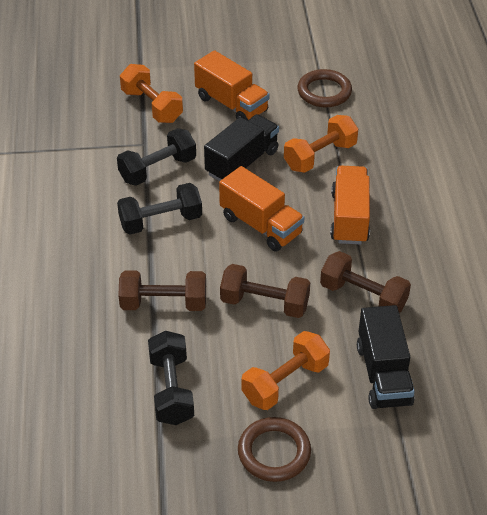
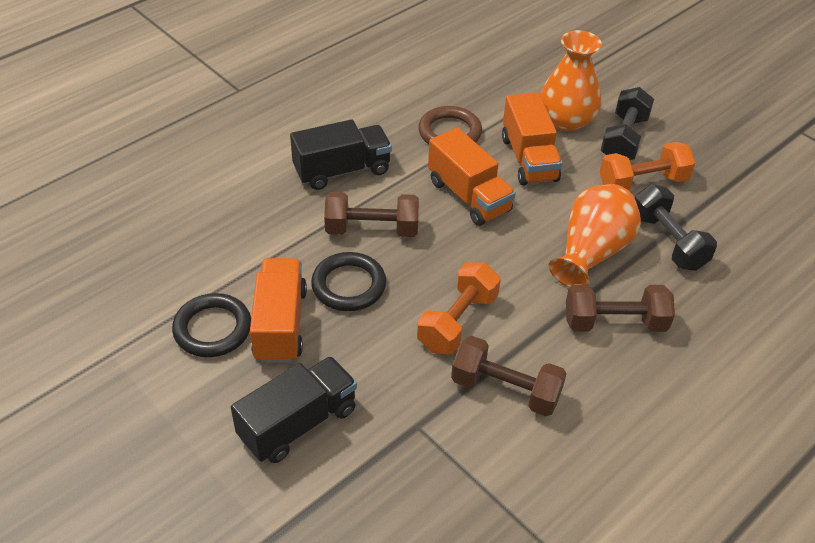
black dumbbell: [117,128,196,186] [117,183,202,235] [148,331,194,425] = 3 -> [601,87,654,160] [635,184,717,271] = 2
black ring: none = 0 -> [172,293,251,357] [311,252,386,311] = 2
brown ring: [238,417,311,482] [297,69,352,107] = 2 -> [418,106,482,144] = 1
orange dumbbell: [120,64,183,123] [241,331,330,410] [284,115,358,173] = 3 -> [417,262,501,354] [600,142,695,191] = 2
orange vase: none = 0 -> [540,30,602,131] [548,184,641,287] = 2

